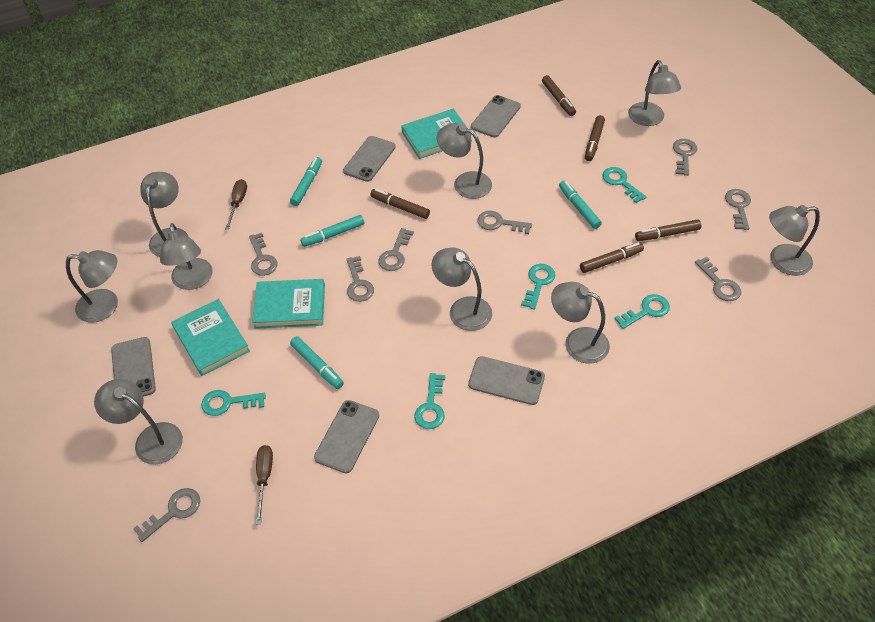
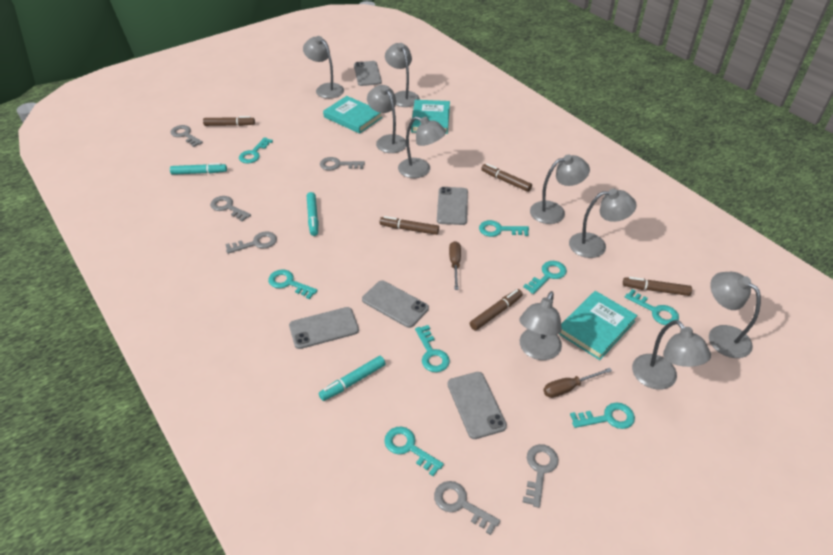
grey key: [133,488,200,542] [249,233,278,276] [346,256,374,302] [378,228,414,271] [477,211,532,234] [673,139,697,176] [695,257,741,301] [725,189,751,230] = 8 -> [170,125,203,147] [210,196,251,222] [225,231,277,254] [320,157,365,171] [434,481,500,535] [523,444,559,508] = 6
turquoise key: [201,390,266,416] [414,373,445,429] [521,264,555,309] [602,167,646,203] [614,294,670,329] = 5 -> [239,137,273,164] [268,269,318,299] [384,427,444,476] [415,325,450,372] [479,220,529,237] [523,261,567,294] [570,403,635,429] [625,289,679,325] = 8
turquoise marker: [290,157,322,206] [290,336,344,389] [300,215,364,247] [559,181,602,229] = 4 -> [170,163,227,175] [307,192,318,236] [319,356,386,401] = 3

